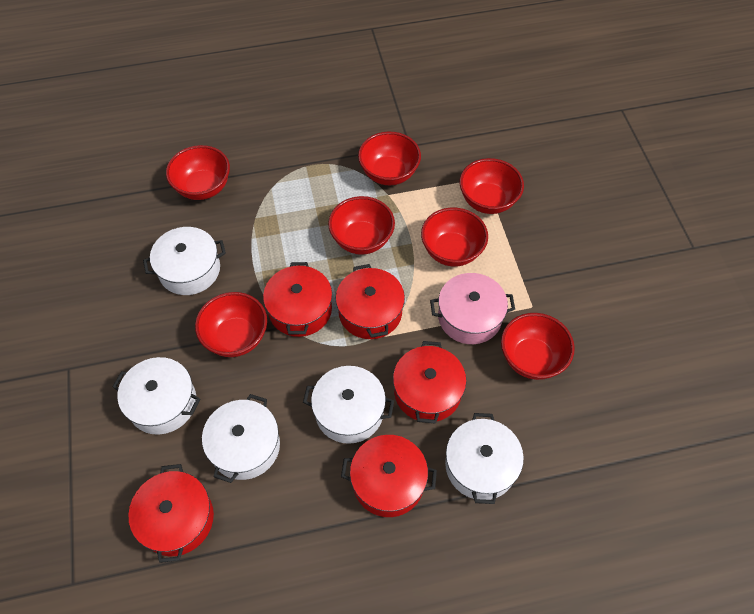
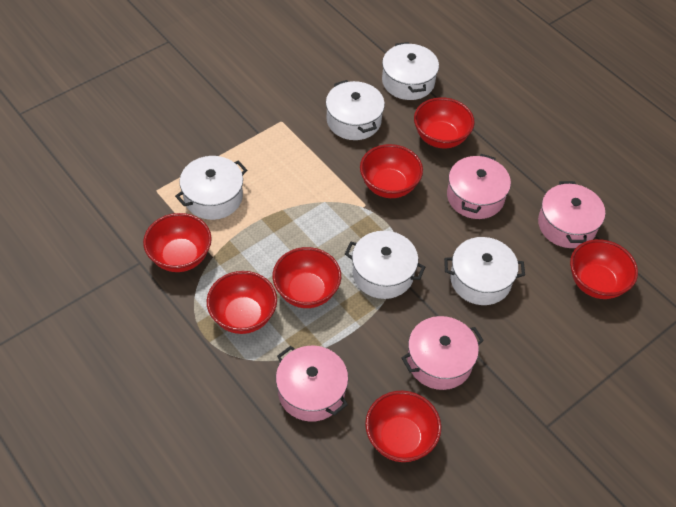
pink pot: [430,273,515,344] = 1 -> [276,346,348,422] [401,316,484,390] [447,154,511,219] [538,181,605,248] = 4
red pot: [128,464,214,563] [263,262,332,337] [336,264,405,339] [341,435,437,517] [393,341,466,424] = 5 -> none = 0

